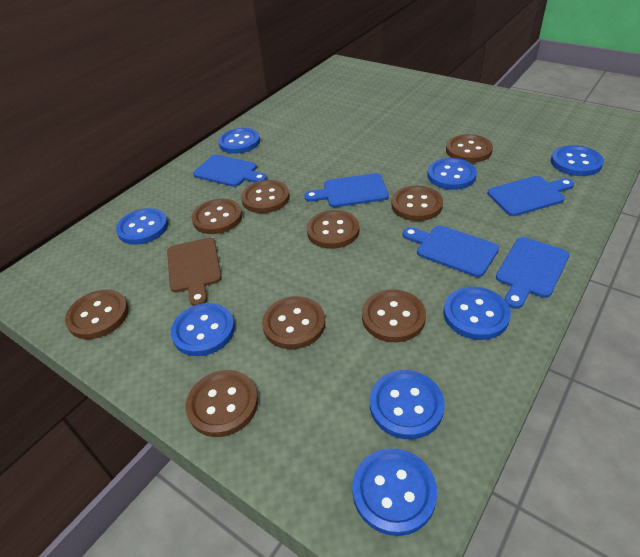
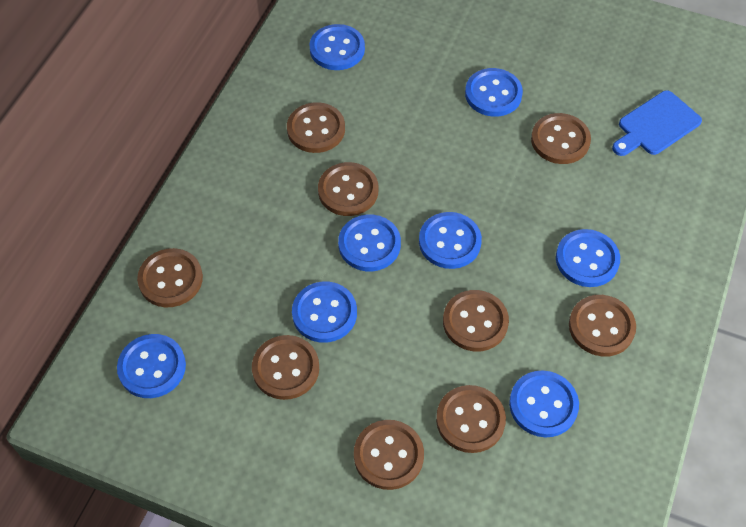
blue cutting board: [193,154,267,187] [304,173,389,207] [403,225,499,277] [487,176,574,216] [496,237,570,309] = 5 -> [612,90,702,156] = 1
brown cutting board: [167,238,222,306] = 1 -> none = 0

